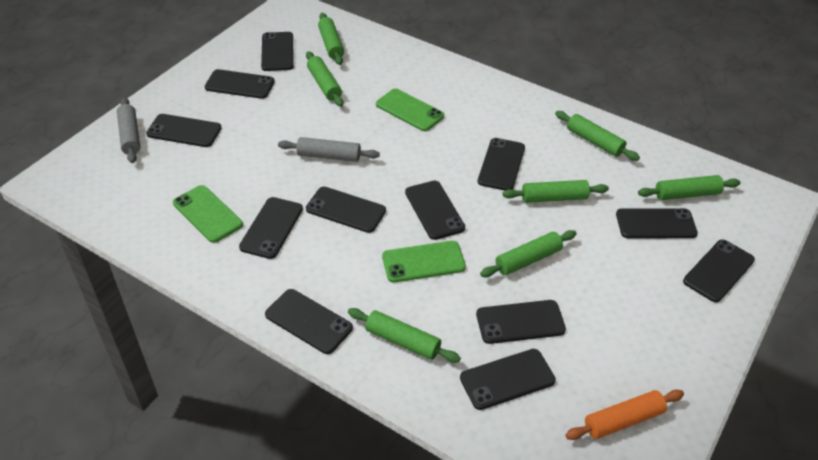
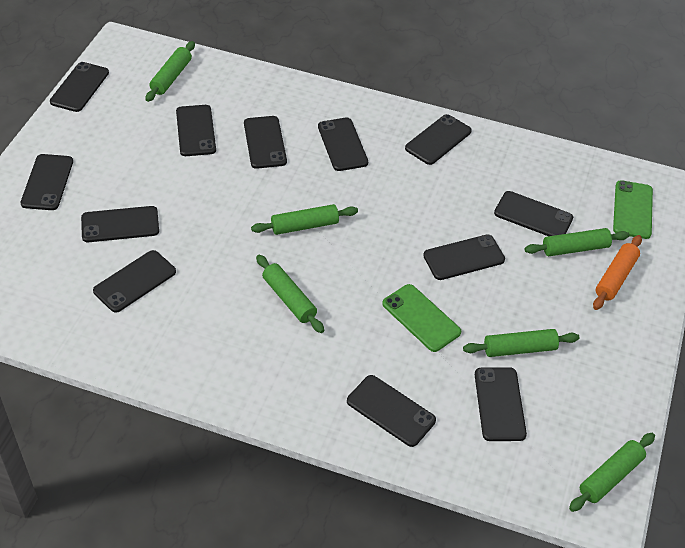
green phone: [173,185,243,243] [376,88,444,131] [382,241,466,283] = 3 -> [382,284,461,352] [613,180,653,239] = 2
green rolling pin: [306,51,343,107] [318,13,344,65] [348,308,461,363] [480,230,577,277] [502,180,609,203] [555,111,640,161] [638,175,741,200] = 7 -> [145,41,195,102] [251,204,358,235] [256,255,324,333] [463,329,580,357] [524,228,630,256] [569,433,655,512] = 6
grey rolling pin: [117,97,140,163] [278,137,380,162] = 2 -> none = 0

